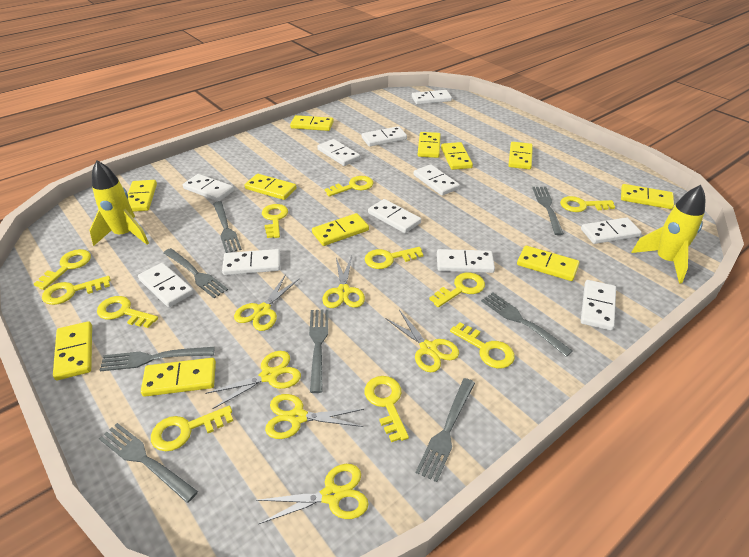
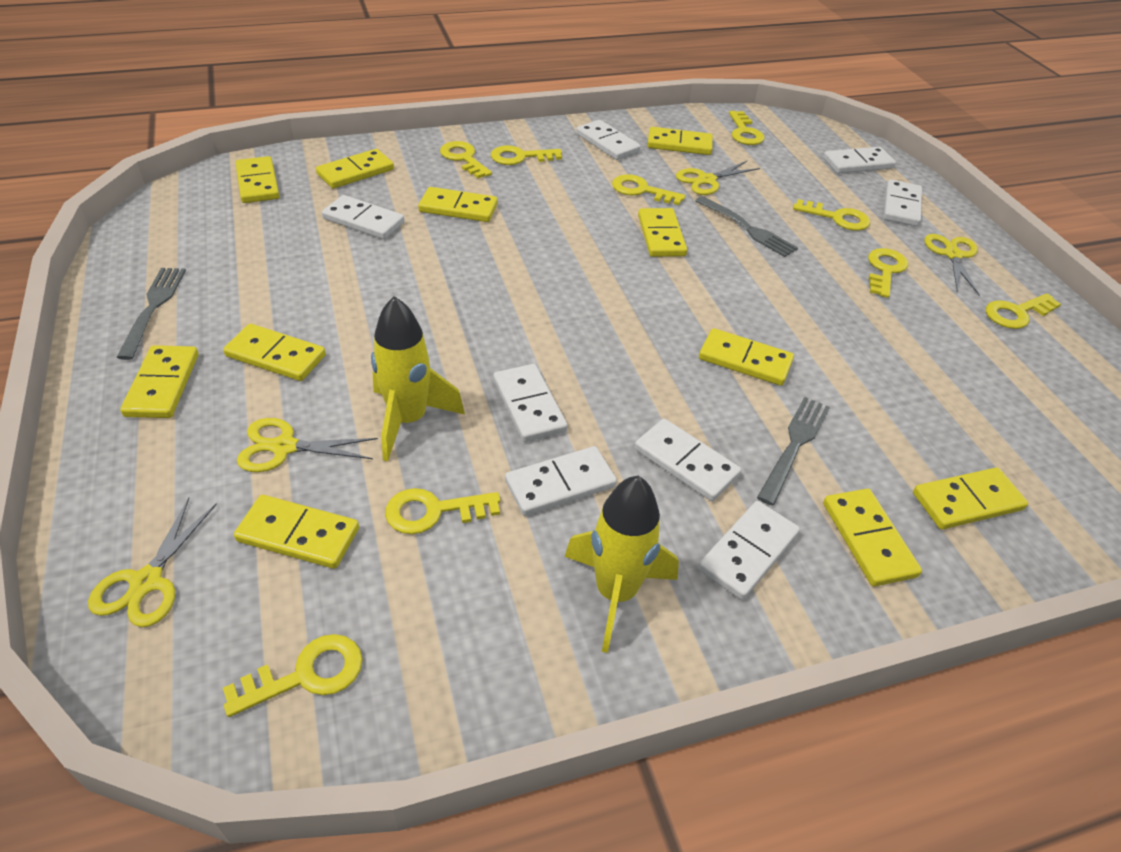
grey fork: [99,423,198,503] [100,347,214,371] [164,248,228,298] [213,201,242,253] [309,309,329,393] [416,378,475,482] [481,292,573,357] [532,187,564,235] = 8 -> [116,268,186,360] [695,196,798,257] [757,397,830,506] = 3
white domino: [138,263,194,307] [183,174,234,201] [222,249,280,275] [317,139,360,166] [362,126,407,147] [368,199,421,233] [412,90,452,104] [414,164,460,196] [437,249,495,273] [581,217,642,244] [581,280,616,331] = 11 -> [322,195,405,239] [493,364,568,442] [505,446,617,516] [576,120,641,160] [635,419,741,501] [698,501,800,600] [823,147,896,174] [883,180,922,226] = 8
yellow key: [34,249,91,290] [42,276,111,305] [97,296,158,328] [151,406,233,451] [262,204,288,238] [325,176,373,196] [365,247,424,269] [365,376,409,442] [429,272,485,307] [450,322,515,368] [560,196,615,212] = 11 -> [223,634,363,717] [385,488,500,534] [440,141,492,178] [491,145,562,165] [612,174,685,205] [729,111,764,145] [793,199,870,231] [868,248,908,298] [986,293,1061,329] = 9
yellow scissors: [205,351,301,409] [234,274,300,331] [256,464,368,524] [265,394,364,439] [322,256,365,308] [385,310,459,372] = 6 -> [88,498,217,627] [237,418,378,472] [676,161,760,195] [924,234,980,296] = 4

